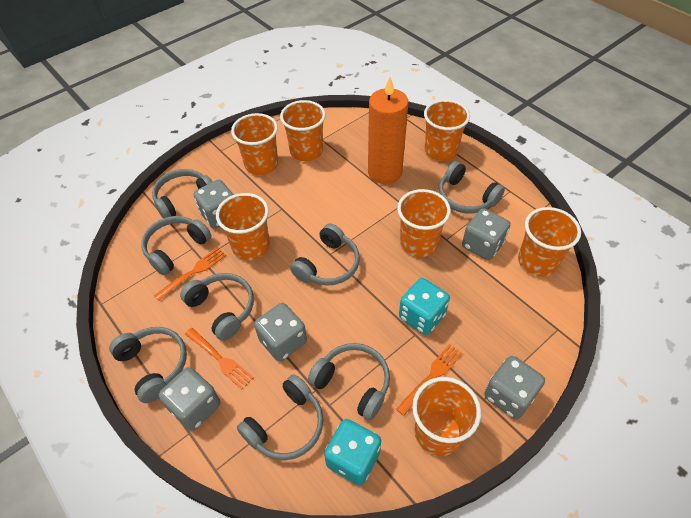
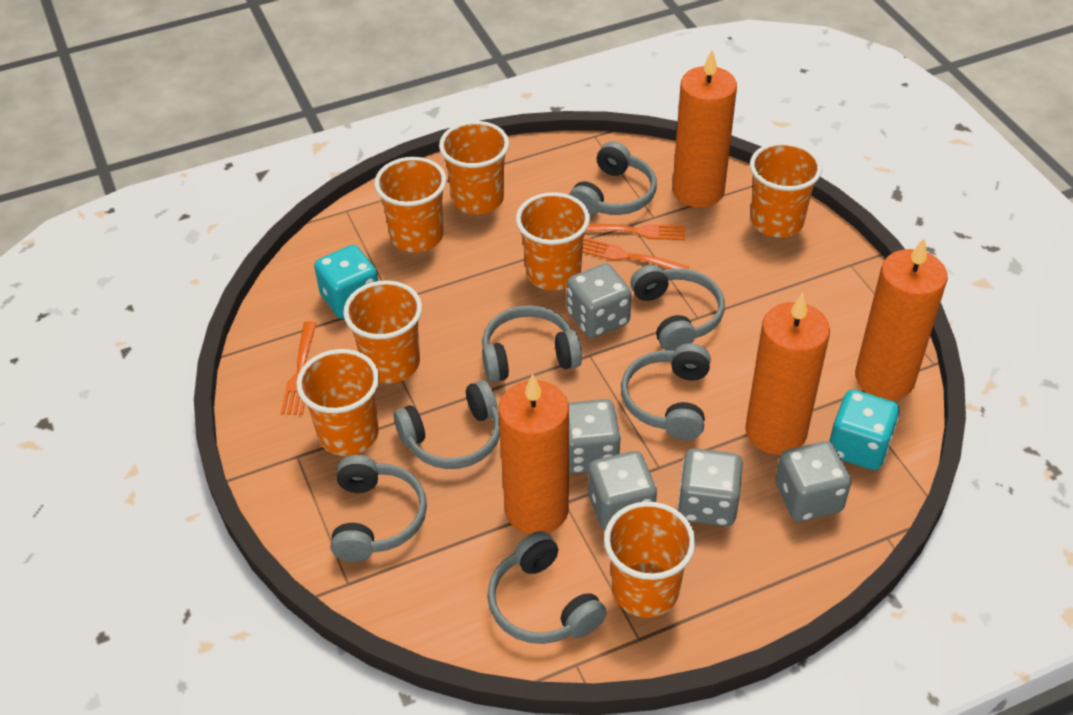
grey headphones: [109,327,187,403] [141,216,211,275] [152,169,213,218] [180,273,254,341] [237,374,323,460] [290,224,360,286] [308,343,390,420] [439,161,505,214] = 8 -> [331,455,427,562] [394,380,500,469] [482,305,582,382] [487,531,607,644] [569,141,657,216] [621,343,711,440] [630,265,725,351] = 7
orange candle: [368,77,408,184] = 1 -> [499,374,569,534] [672,50,737,208] [745,293,830,455] [855,238,948,400] = 4

